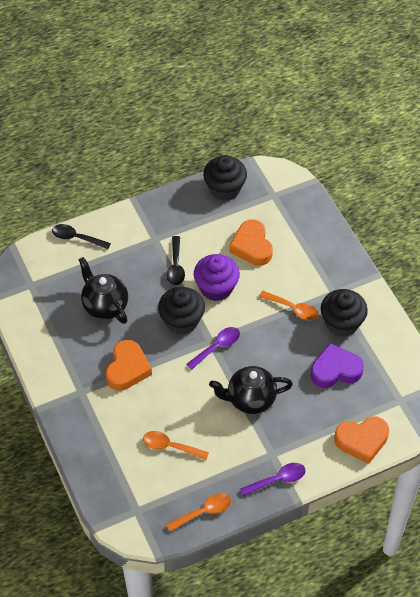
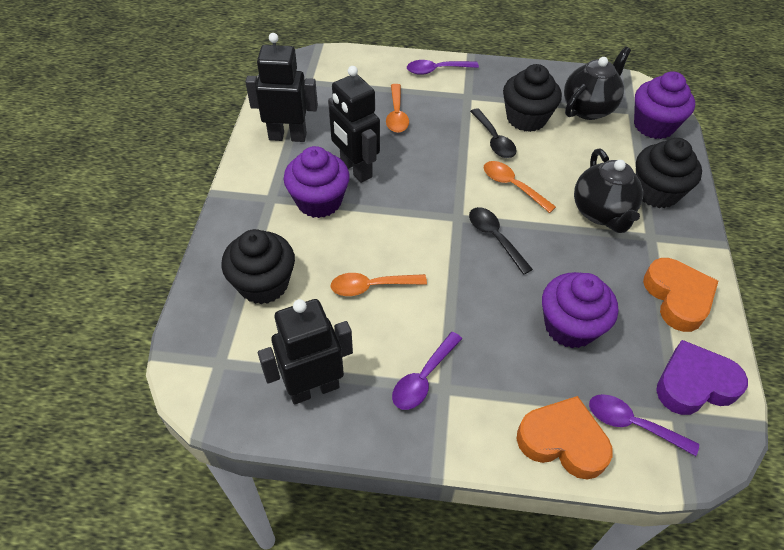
black robot: none = 0 -> [245,33,318,142] [258,299,353,405] [328,66,380,183] = 3
orange heart: [106,340,152,391] [229,219,273,266] [334,417,389,464] = 3 -> [517,396,613,480] [643,258,718,332] = 2
purple cupcake: [194,254,240,301] = 1 -> [284,146,350,218] [542,272,618,348] [634,71,695,139] = 3
purple spoon: [187,327,240,370] [240,463,306,496] = 2 -> [392,332,462,410] [407,60,479,75] [589,394,699,456] = 3

